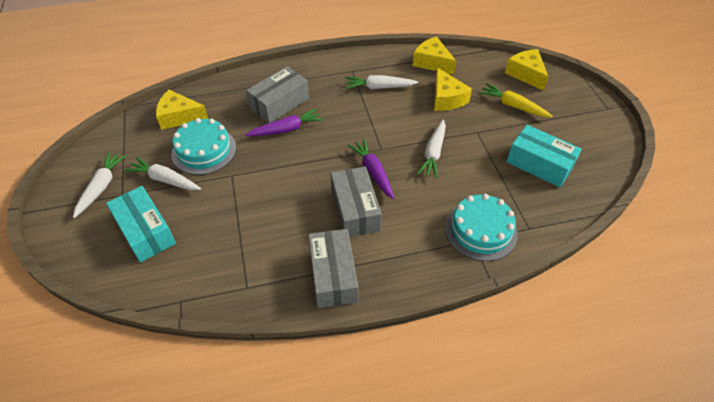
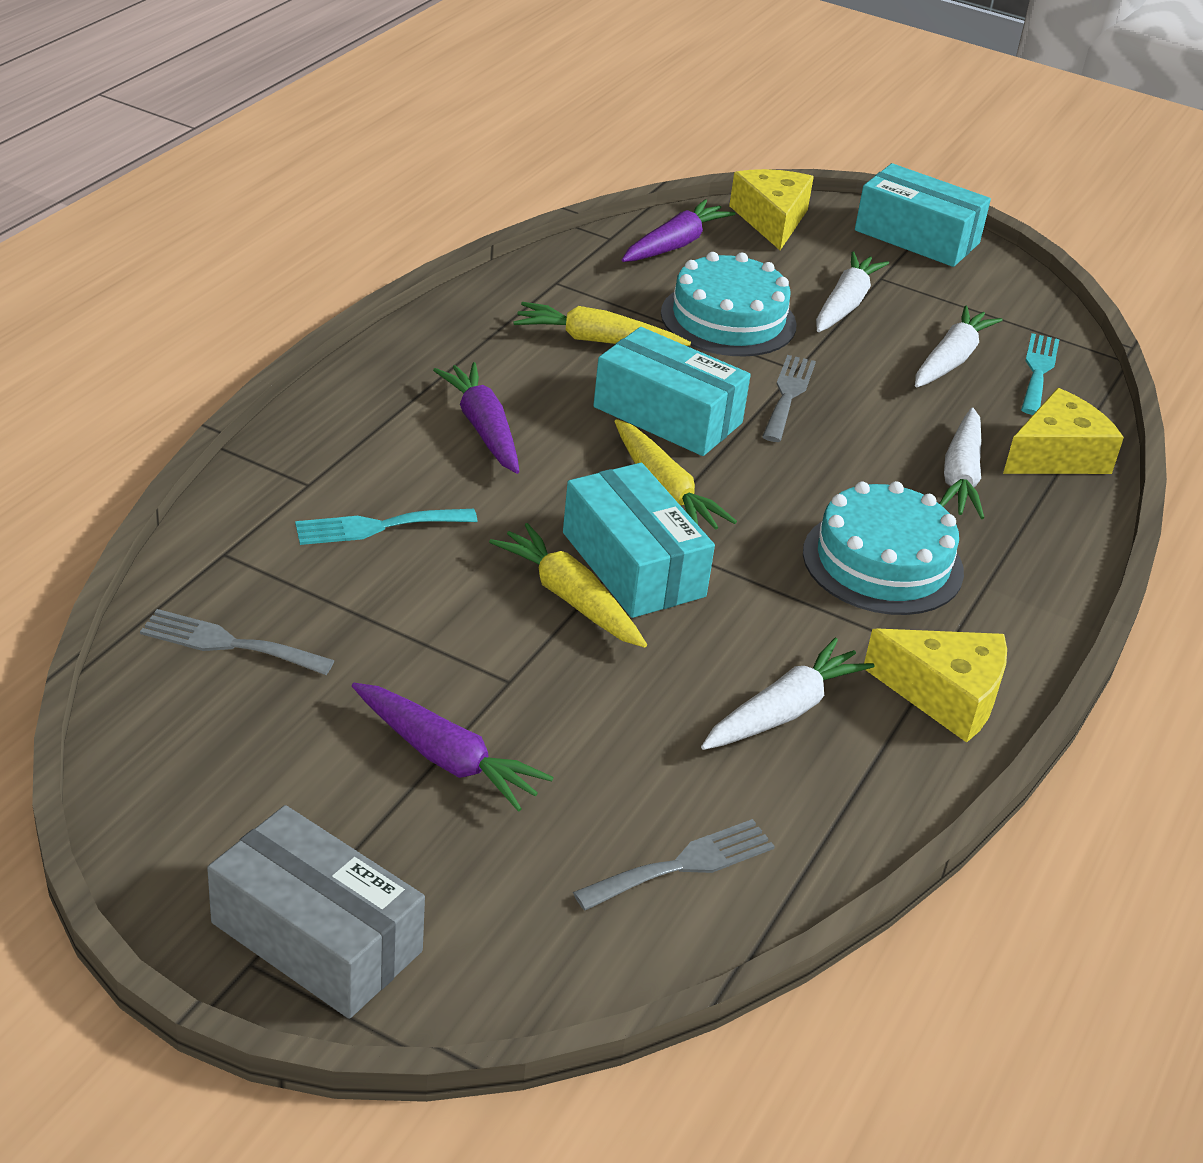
grey box: [246,66,309,123] [308,229,358,308] [331,166,382,237] = 3 -> [207,805,425,1019] = 1
grey fork: none = 0 -> [140,609,335,675] [573,819,775,911] [762,355,816,442] = 3
purple carrot: [245,108,323,136] [347,139,394,199] = 2 -> [352,683,554,812] [433,362,519,474] [622,199,735,262] = 3
turquoise box: [106,186,176,263] [506,125,582,187] = 2 -> [563,463,715,618] [593,327,751,456] [855,163,991,267] = 3
turquoise fork: none = 0 -> [295,509,477,545] [1021,333,1060,415] = 2
yellow carrot: [479,83,553,117] = 1 -> [489,523,647,648] [513,302,691,346] [615,419,737,530] = 3
yellow cheese: [156,90,208,130] [413,36,456,75] [434,67,472,111] [505,49,549,91] = 4 -> [729,169,814,250] [864,628,1007,743] [1003,388,1124,474] = 3

